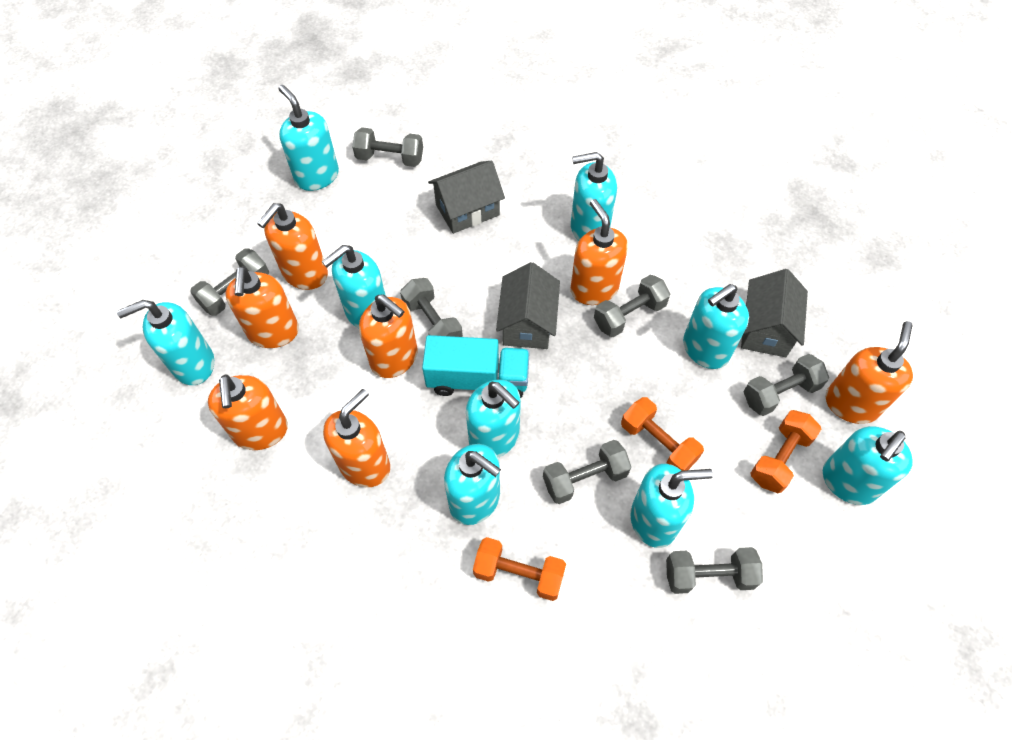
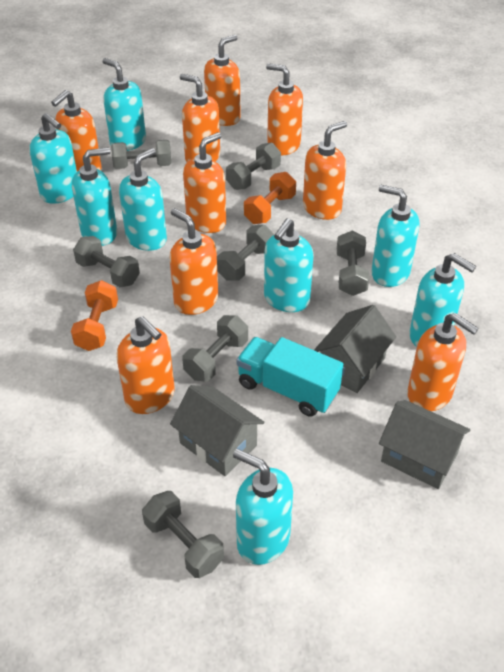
orange dumbbell: [473,537,566,601] [621,397,704,471] [750,410,821,493] = 3 -> [71,280,118,351] [244,172,296,224] = 2
orange soap dispenser: [208,374,288,450] [226,266,299,348] [257,203,328,290] [323,389,390,487] [359,294,418,378] [571,199,628,305] [826,321,913,424] = 7 -> [51,90,102,171] [117,316,175,414] [170,208,218,315] [180,74,220,162] [183,132,226,233] [204,35,241,126] [266,63,303,155] [303,121,347,220] [407,313,479,411] = 9
turquoise soap dispenser: [117,300,214,385] [278,85,339,191] [322,245,386,328] [444,444,501,525] [466,379,521,457] [571,152,617,241] [630,464,713,548] [683,284,749,369] [823,426,913,505] = 9 -> [29,113,77,204] [72,147,117,246] [102,58,146,151] [119,148,167,251] [233,449,293,565] [264,218,314,312] [371,185,419,287] [409,253,476,347] = 8

